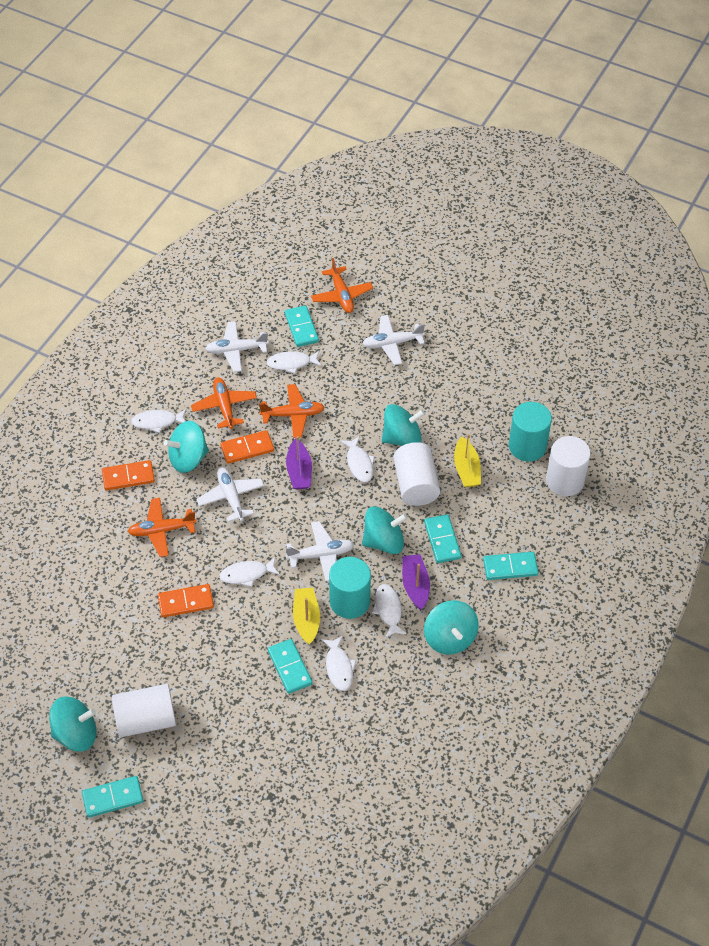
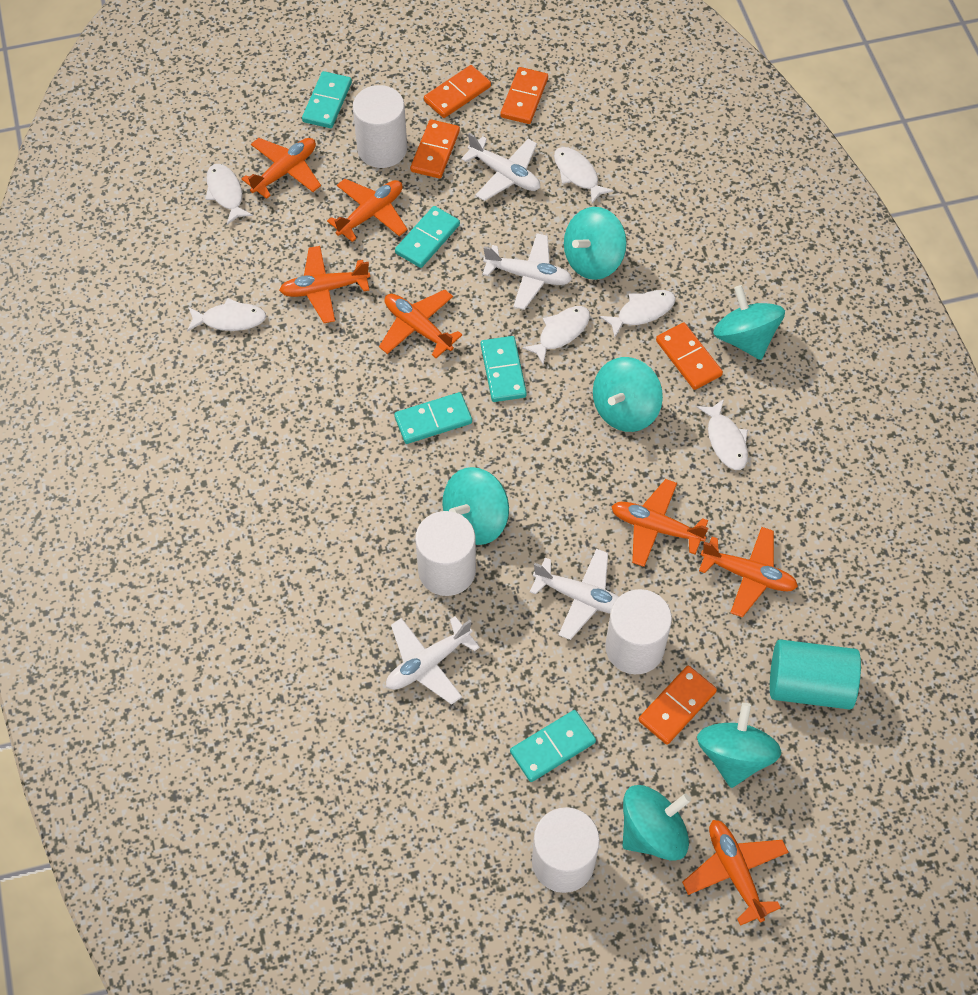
orange domino: [102,460,155,490] [158,584,214,618] [220,430,274,464] = 3 -> [410,119,460,178] [424,65,491,118] [500,67,548,124] [638,666,717,745] [656,322,723,390] = 5
orange plane: [128,498,196,557] [191,377,257,429] [259,384,325,438] [311,258,373,313] = 4 -> [242,138,321,199] [279,246,370,323] [327,179,408,242] [379,290,462,358] [611,479,709,567] [682,820,789,926] [699,527,798,618] = 7
purple boat: [286,436,312,490] [402,554,430,610] = 2 -> none = 0
turquoise cylinder: [329,557,371,619] [509,402,552,462] = 2 -> [770,639,861,710] = 1
turquoise spinning top: [49,696,96,752] [164,421,209,473] [362,507,408,554] [382,404,425,446] [424,600,479,655] = 5 -> [442,467,509,545] [564,207,627,280] [593,357,663,432] [623,785,691,861] [697,703,781,788] [713,285,785,360] = 6
white cylinder: [112,684,176,737] [393,442,440,506] [546,436,591,496] = 3 -> [353,85,407,168] [415,511,476,596] [532,807,600,893] [605,589,672,674] = 4
yellow boat: [293,587,320,645] [454,434,481,487] = 2 -> none = 0

